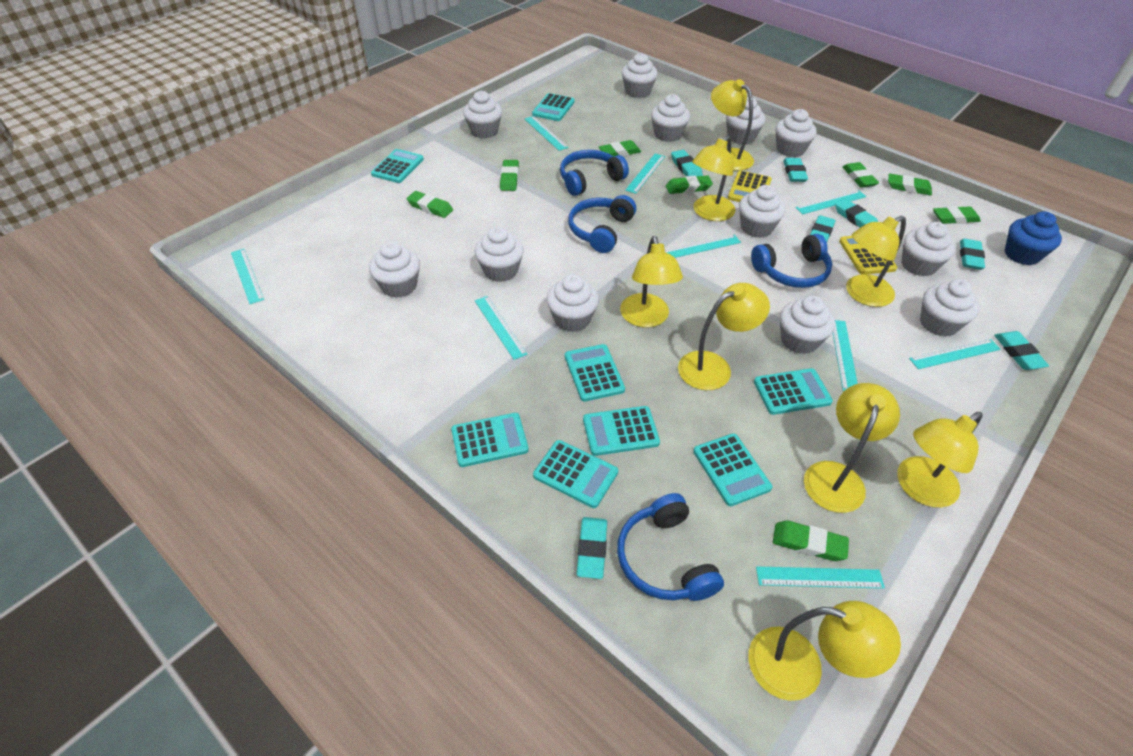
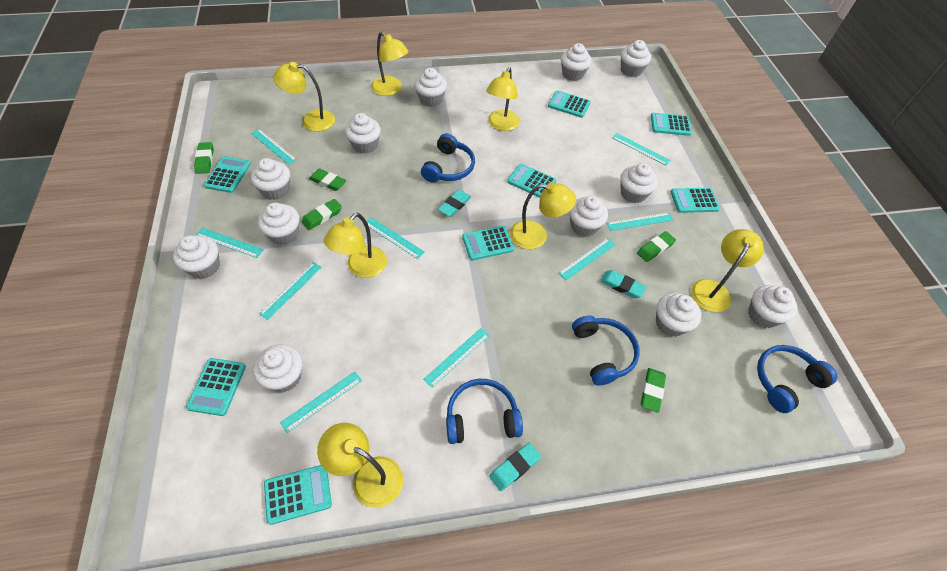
blue cupcake: [1005,211,1062,265] = 1 -> none = 0
green eraser: [406,191,453,218] [500,160,519,191] [599,140,641,157] [666,175,713,194] [773,521,849,561] [842,162,879,188] [888,174,932,196] [933,206,981,224] = 8 -> [194,142,214,174] [302,199,342,230] [309,169,346,191] [637,231,676,262] [641,368,666,413] = 5
turquoise eraser: [576,517,607,579] [671,150,703,176] [783,158,808,182] [810,215,836,242] [835,199,878,228] [960,239,985,270] [994,331,1049,370] = 7 -> [438,190,471,217] [489,442,541,491] [600,270,646,298] = 3
yellow calculator: [728,170,772,202] [839,236,897,274] = 2 -> none = 0
yellow lamp: [620,236,683,327] [678,283,770,390] [692,135,736,221] [711,79,754,171] [748,601,901,701] [804,383,900,513] [846,216,906,307] [897,412,983,508] = 8 -> [273,62,335,132] [317,423,403,508] [324,213,387,278] [371,32,409,96] [486,67,520,131] [510,182,576,249] [691,229,764,312] = 7

